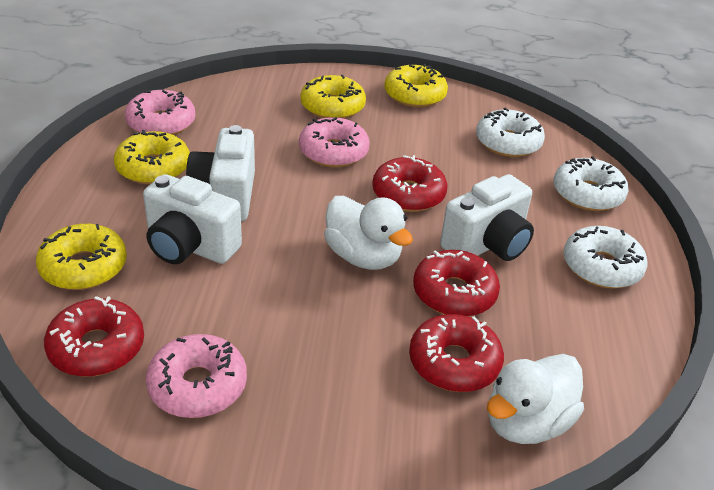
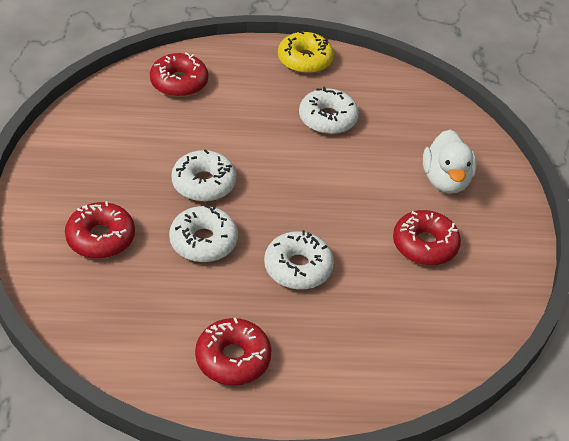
pink donut: [125,90,196,135] [146,334,247,418] [299,117,370,167] = 3 -> none = 0
white camera: [143,174,242,264] [186,125,255,221] [440,174,534,261] = 3 -> none = 0
white donut: [476,107,545,157] [553,156,629,211] [563,226,647,288] = 3 -> [169,205,238,262] [171,149,236,202] [264,230,334,290] [299,87,359,134] = 4
white duck: [324,196,413,270] [487,354,584,444] = 2 -> [423,130,476,194] = 1
yellow donut: [36,224,127,290] [114,130,190,184] [301,75,366,119] [384,64,448,108] = 4 -> [278,31,334,74] = 1

